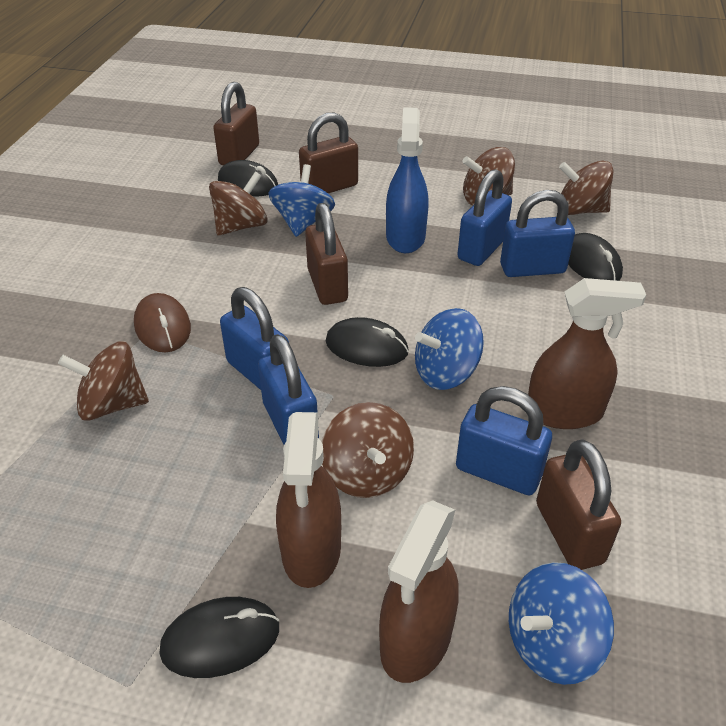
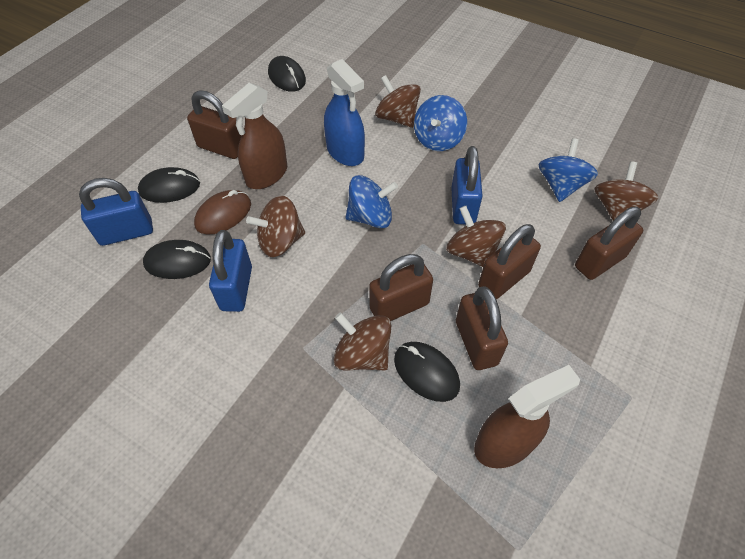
blue padlock: [220,287,289,390] [258,334,319,445] [456,386,552,495] [457,169,512,266] [500,190,575,277] = 5 -> [79,178,153,246] [209,230,252,312] [451,146,483,224] = 3
brown padlock: [213,82,259,165] [299,113,358,193] [305,203,348,305] [536,439,621,570] = 4 -> [187,90,242,159] [369,254,433,321] [456,287,508,370] [478,224,541,299] [575,207,643,280] = 5
brown spray bottle: [276,412,341,588] [379,500,459,683] [528,278,646,429] = 3 -> [222,83,287,189] [474,365,580,468] = 2

